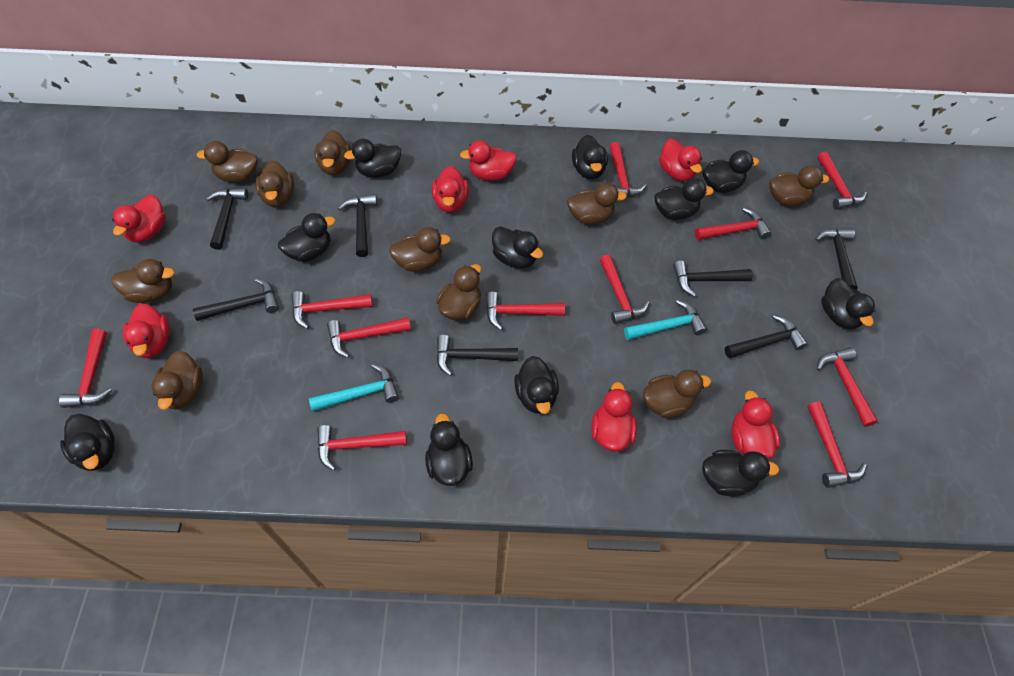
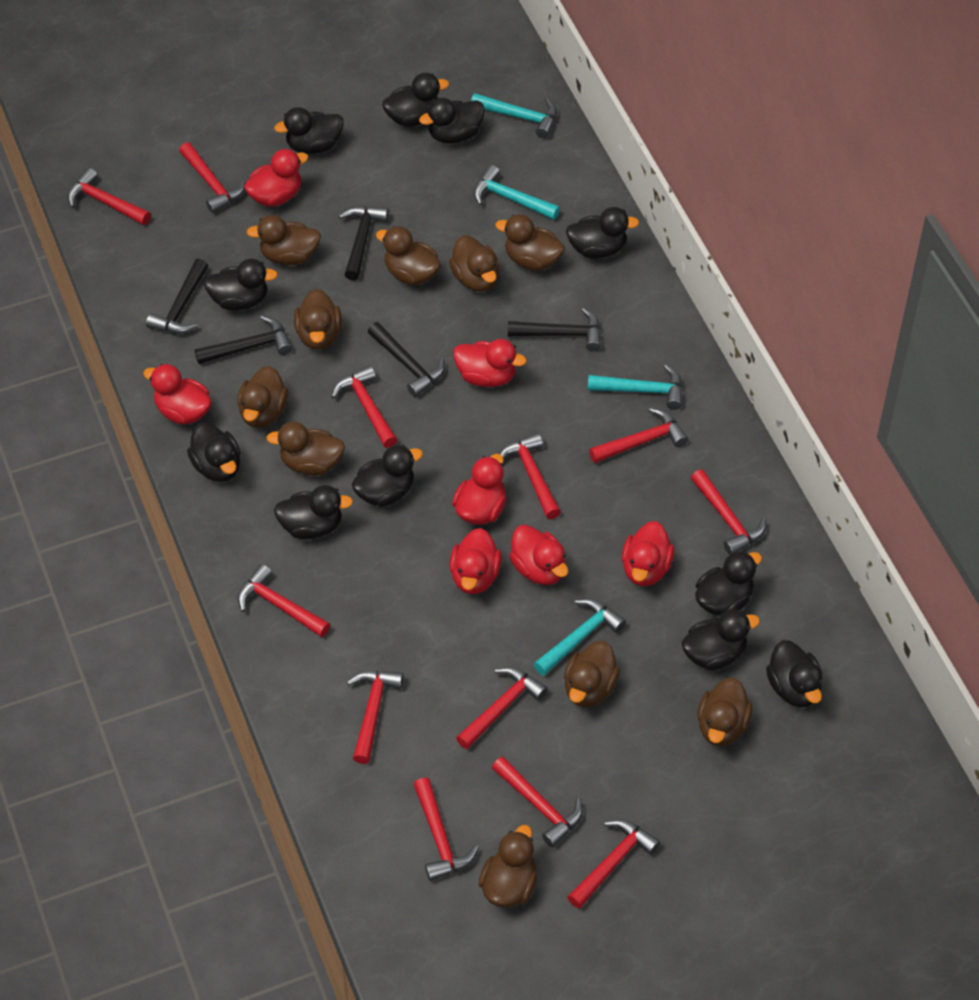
black hammer: [193,278,279,321] [206,188,248,250] [338,194,377,257] [436,335,518,376] [673,260,753,297] [725,315,808,359] [815,229,858,290] = 7 -> [146,259,208,334] [195,316,292,364] [339,206,389,280] [368,322,445,397] [508,307,601,351] = 5
red hammer: [59,329,112,408] [291,291,373,329] [317,425,407,471] [327,317,411,358] [486,291,565,330] [600,255,649,324] [609,142,646,197] [695,208,771,240] [808,402,866,488] [817,152,867,209] [817,347,878,427] = 11 -> [67,168,151,225] [179,142,246,213] [238,564,331,637] [331,365,398,448] [347,671,404,764] [413,778,479,881] [456,667,548,749] [492,756,583,847] [499,433,561,519] [567,819,660,909] [589,408,688,463] [691,469,766,555] = 12
turquoise hammer: [309,364,399,412] [624,300,707,340] = 2 -> [471,93,557,138] [473,165,560,220] [534,598,626,676] [588,364,682,410] = 4

